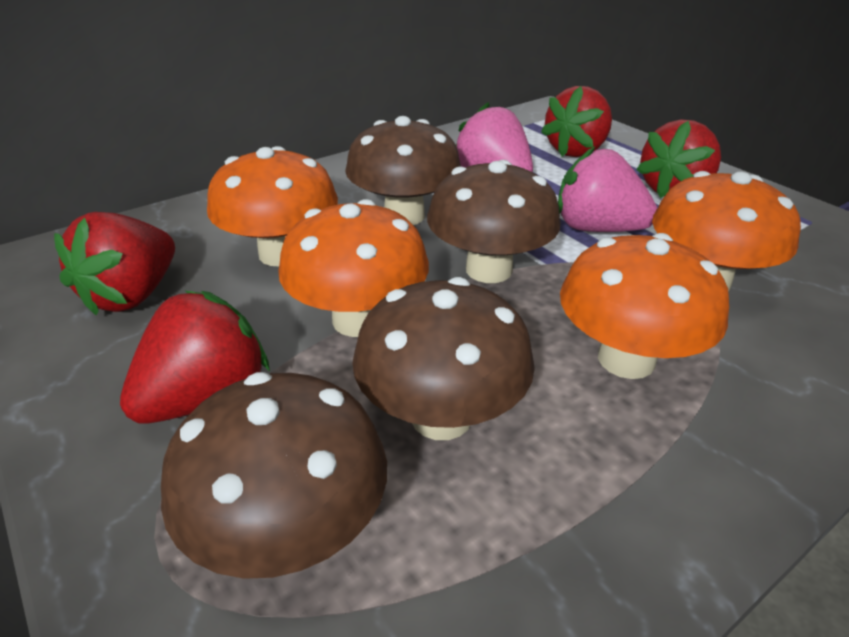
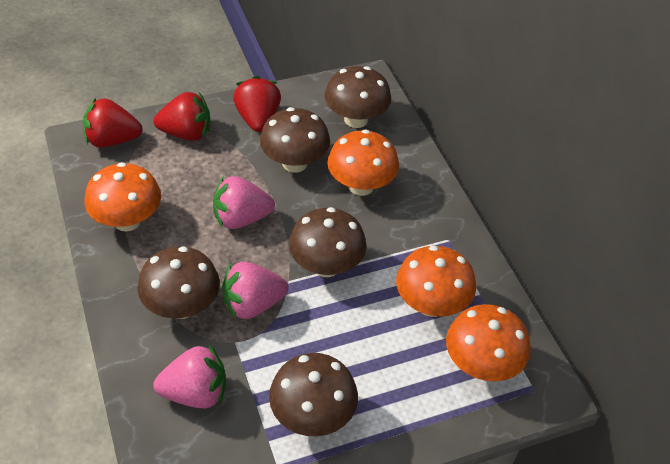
brown mushroom: [161,372,387,579] [345,116,461,225] [352,277,535,440] [427,160,561,283] = 4 -> [137,246,220,319] [260,107,330,173] [269,353,358,436] [289,207,367,277] [325,66,391,128] = 5
pink strawberry: [456,102,533,173] [558,146,657,232] = 2 -> [153,345,226,408] [213,176,275,229] [222,262,289,319] = 3
red strawberry: [54,212,175,316] [120,291,270,424] [541,86,612,157] [636,120,721,198] = 4 -> [83,98,143,147] [153,92,210,141] [233,76,281,132] = 3

